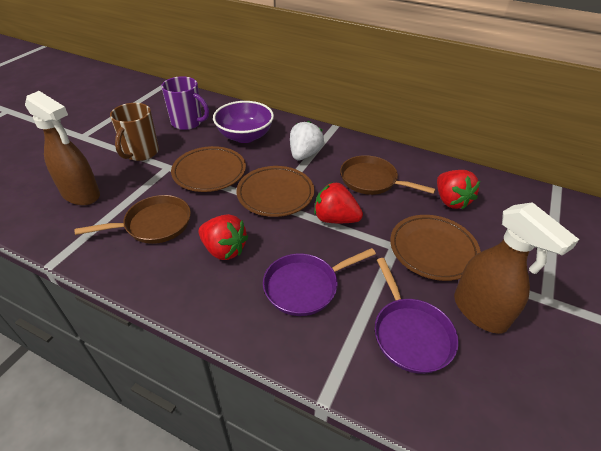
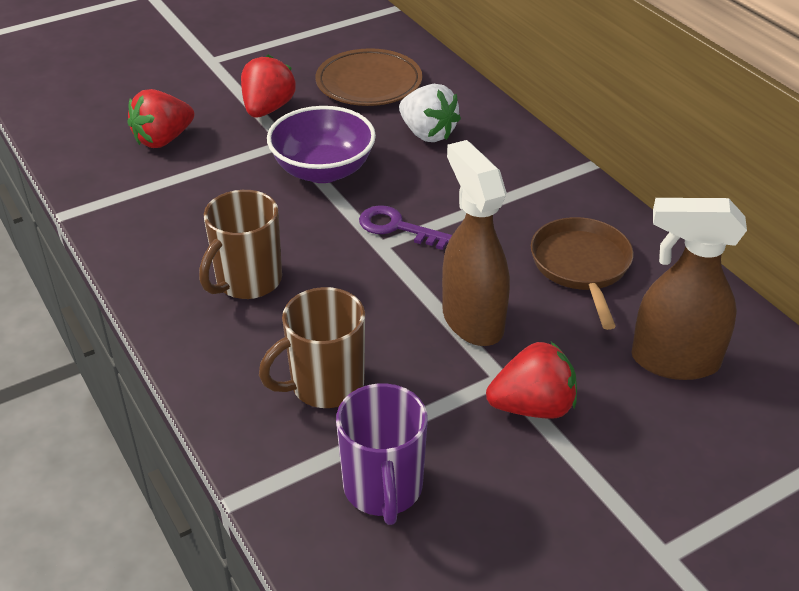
brown mug: [110,103,159,161] = 1 -> [199,190,282,299] [259,287,365,408] = 2
brown pan: [74,195,191,244] [340,155,436,195] = 2 -> [531,217,633,330] = 1
brown plate: [171,146,246,192] [236,166,314,217] [390,215,481,281] = 3 -> [315,48,422,106] = 1
purple key: none = 0 -> [359,205,452,250] = 1
purple pan: [263,248,376,316] [375,258,459,374] = 2 -> none = 0

